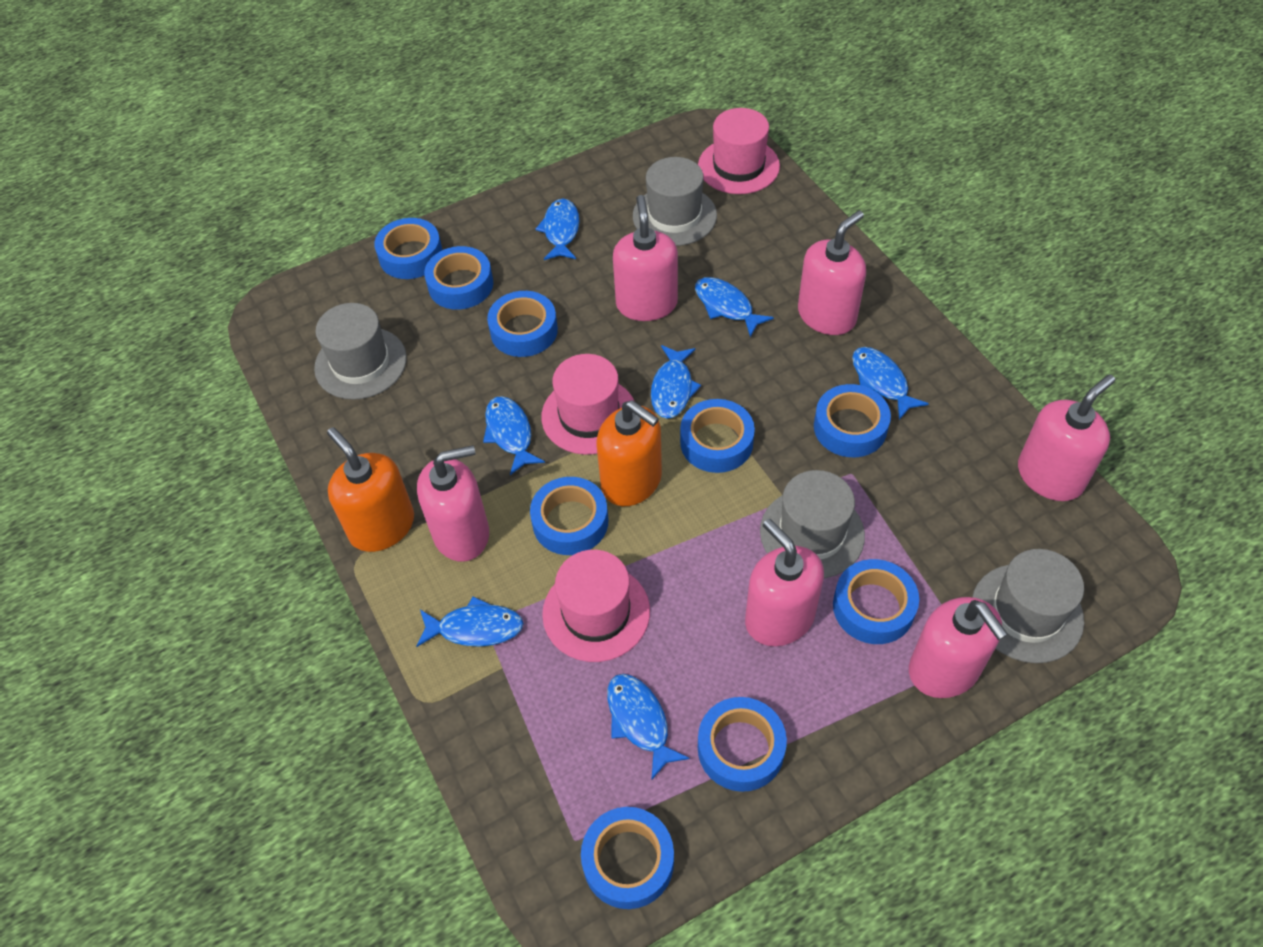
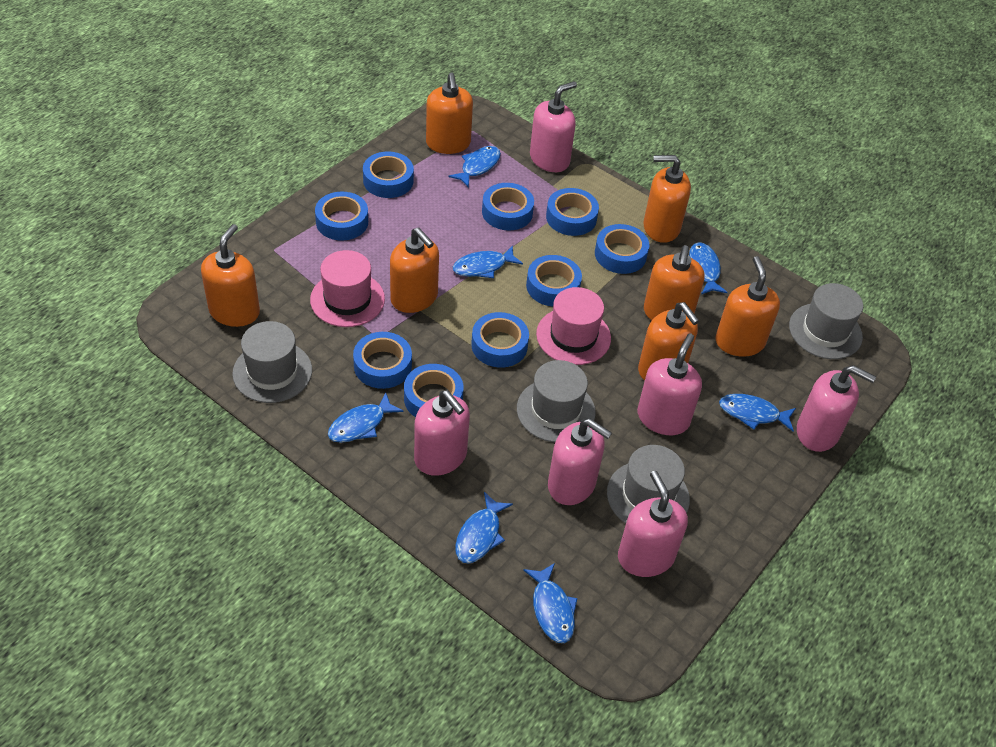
orange soap dispenser: [327,427,414,552] [597,400,662,506] = 2 -> [201,224,260,327] [390,227,439,313] [426,72,473,154] [638,302,699,380] [643,155,691,243] [644,245,705,320] [715,256,780,357] = 7
pink hat: [541,354,634,455] [542,550,650,662] [698,108,780,194] = 3 -> [310,250,385,327] [536,287,611,365] = 2

